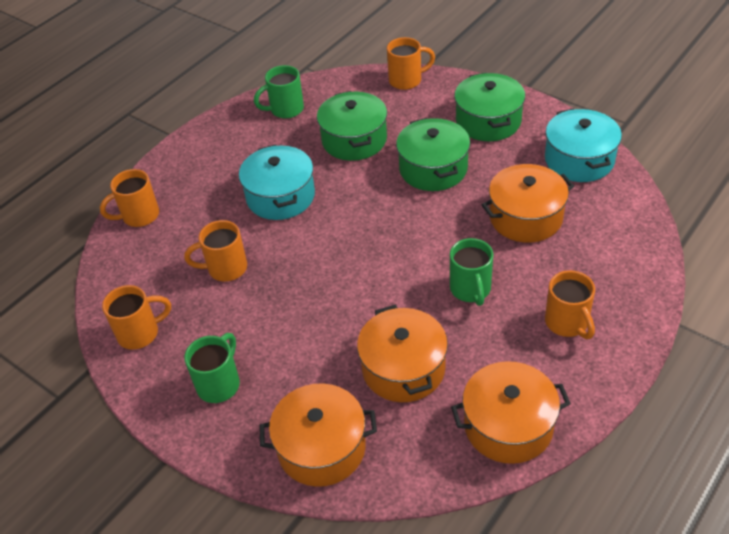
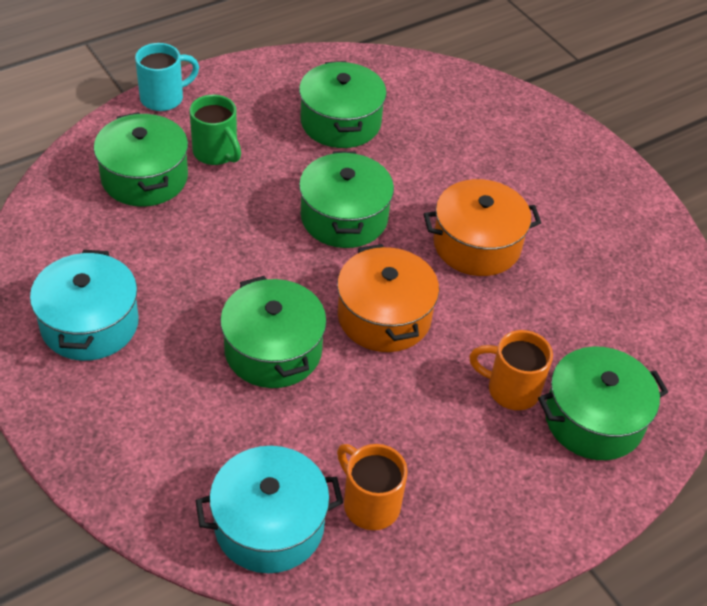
green mug: [184,333,240,403] [254,65,304,118] [450,238,493,306] = 3 -> [189,95,241,165] = 1
green pot: [317,91,387,161] [396,118,470,191] [454,73,525,141] = 3 -> [94,112,188,207] [220,276,327,388] [299,61,387,148] [299,151,394,248] [538,346,668,460] = 5
orange mug: [100,169,159,227] [102,285,171,350] [184,220,247,282] [387,37,435,90] [545,270,595,339] = 5 -> [337,444,408,530] [469,330,553,410] = 2
orange pot: [259,383,377,487] [357,305,448,402] [451,361,571,464] [481,164,574,243] = 4 -> [337,244,439,352] [424,179,541,276] = 2
turquoise mug: none = 0 -> [135,43,199,111] = 1

